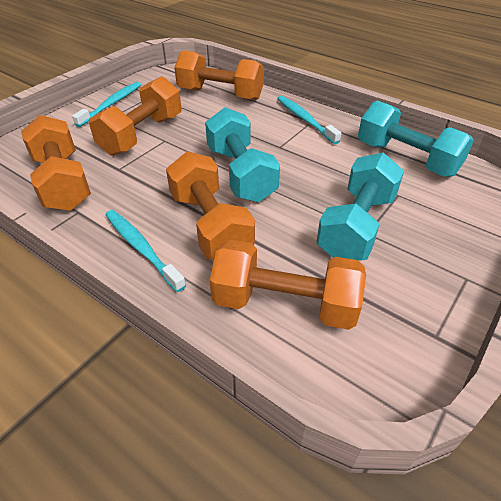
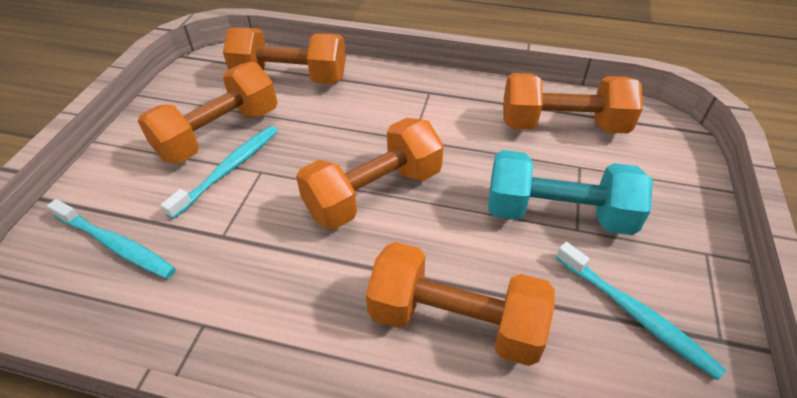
turquoise dumbbell: [205,107,280,202] [316,152,404,261] [358,100,474,177] = 3 -> [488,150,653,235] = 1

